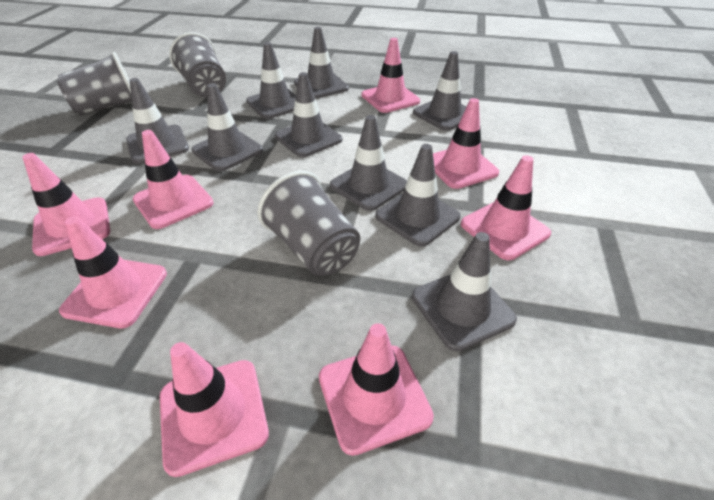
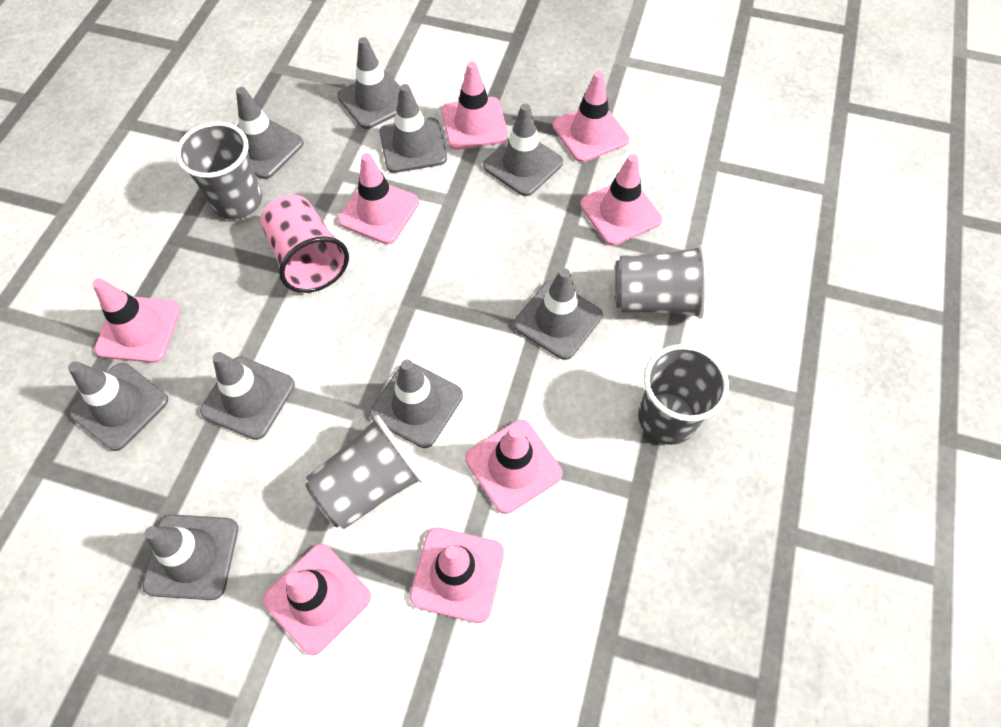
grey cup: [57,52,132,115] [169,32,226,97] [257,171,360,276] = 3 -> [176,122,262,219] [305,415,425,529] [615,245,709,319] [639,344,729,445] = 4
pink cup: none = 0 -> [260,194,349,293] = 1

